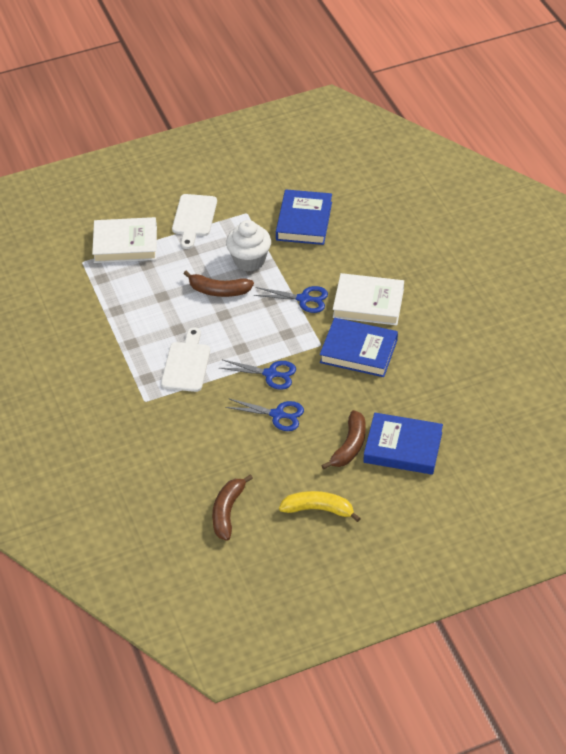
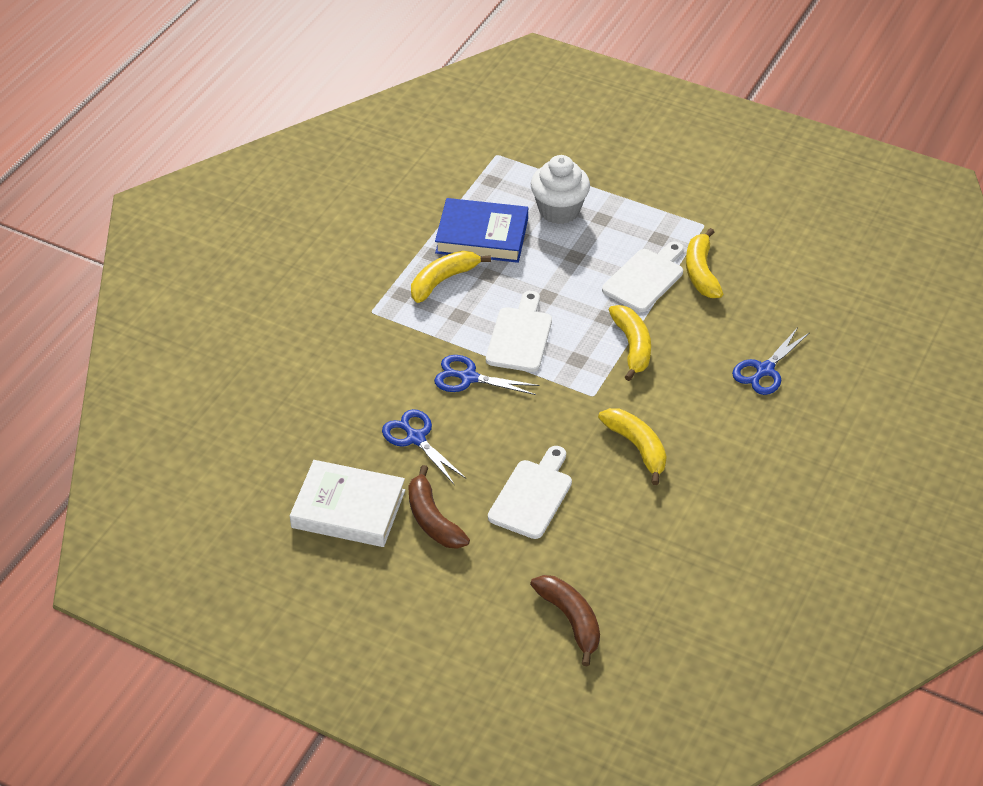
blue book: [276,189,332,245] [320,318,398,377] [364,413,443,475] = 3 -> [435,198,528,263] = 1
brown banana: [183,271,254,297] [212,474,253,541] [321,410,366,470] = 3 -> [408,465,470,549] [530,575,600,666] = 2
white book: [92,217,157,263] [333,273,404,325] = 2 -> [290,460,405,547] = 1
white cutting board: [161,327,210,392] [172,194,217,249] = 2 -> [486,291,552,372] [488,446,572,539] [602,241,684,312] = 3
yellow banana: [279,491,361,522] = 1 -> [411,251,491,303] [598,408,667,485] [609,305,651,381] [686,228,723,298] = 4

